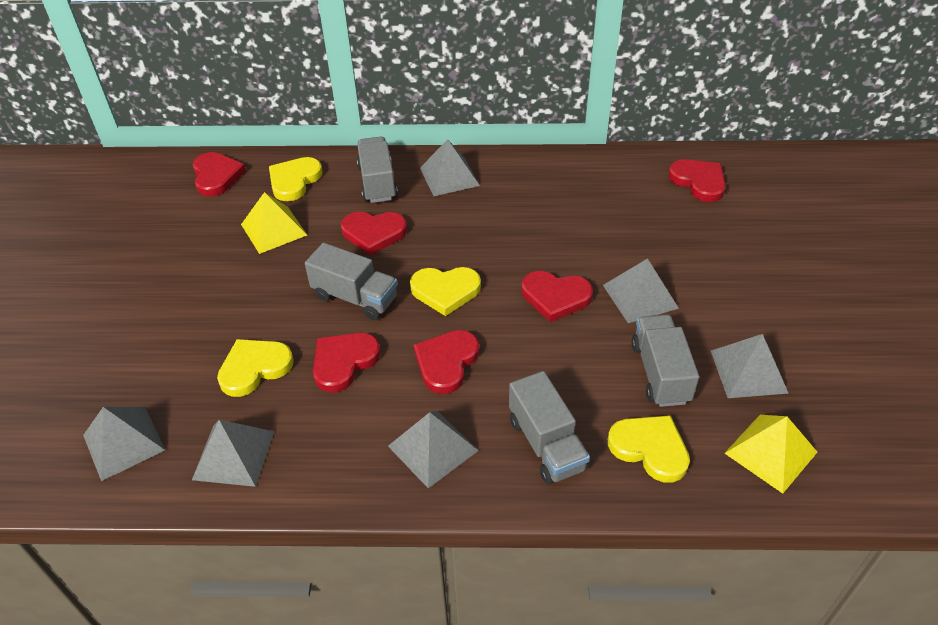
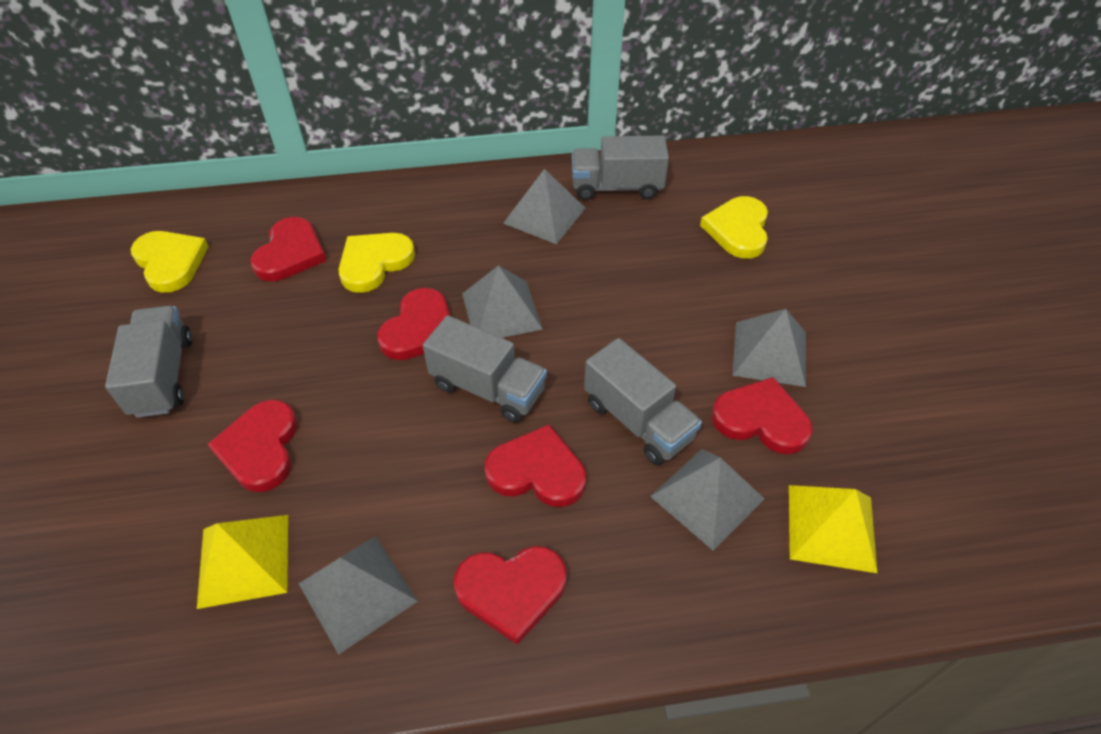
grey pyramid: [83,407,165,481] [192,420,274,487] [388,411,479,488] [420,139,480,196] [603,258,679,323] [711,334,789,398] = 6 -> [299,536,418,655] [462,265,543,338] [503,169,585,244] [650,449,764,551] [732,309,806,387] = 5
yellow heart: [217,339,294,397] [269,157,322,201] [410,267,481,316] [608,415,690,483] = 4 -> [131,231,209,293] [339,233,415,293] [700,196,768,259] = 3

